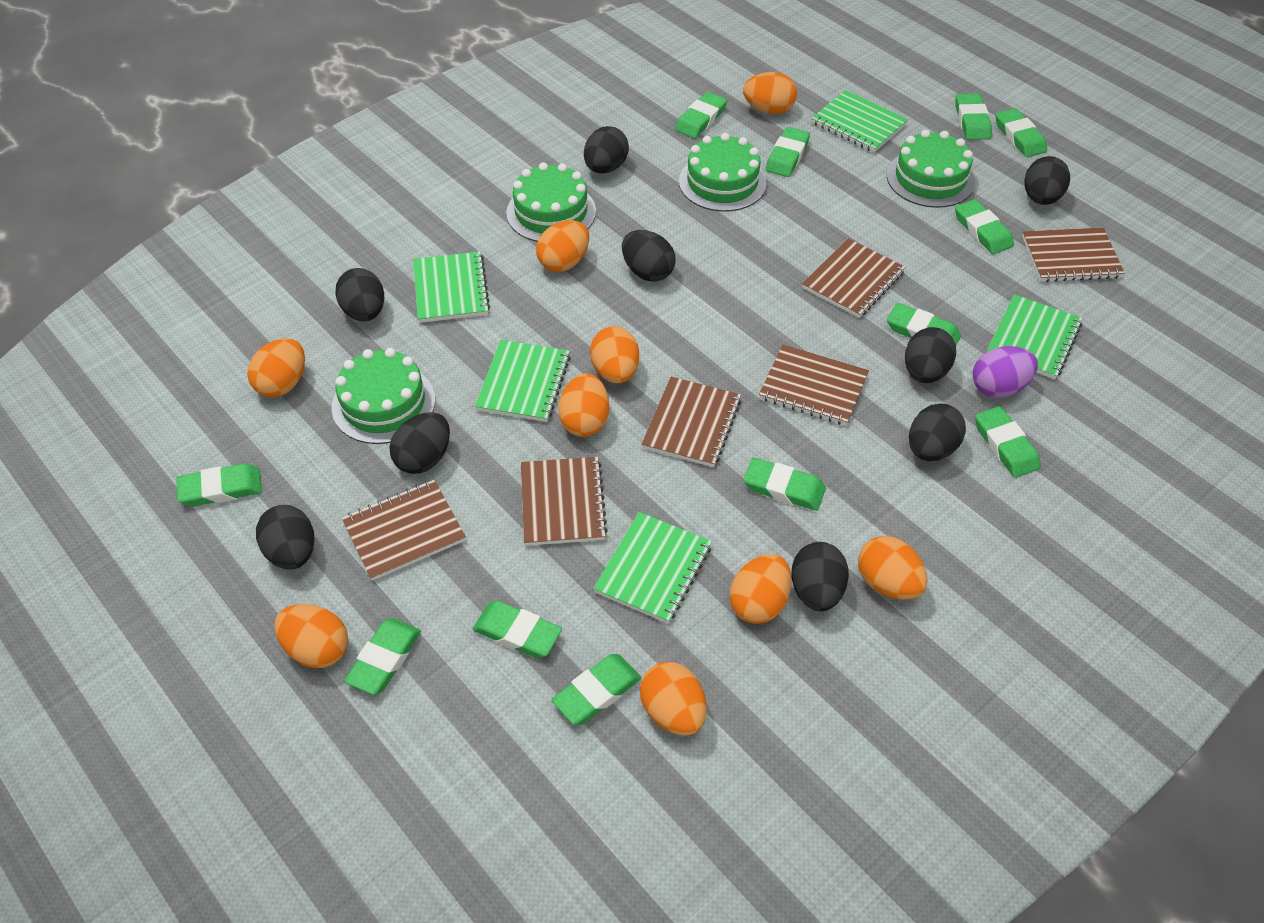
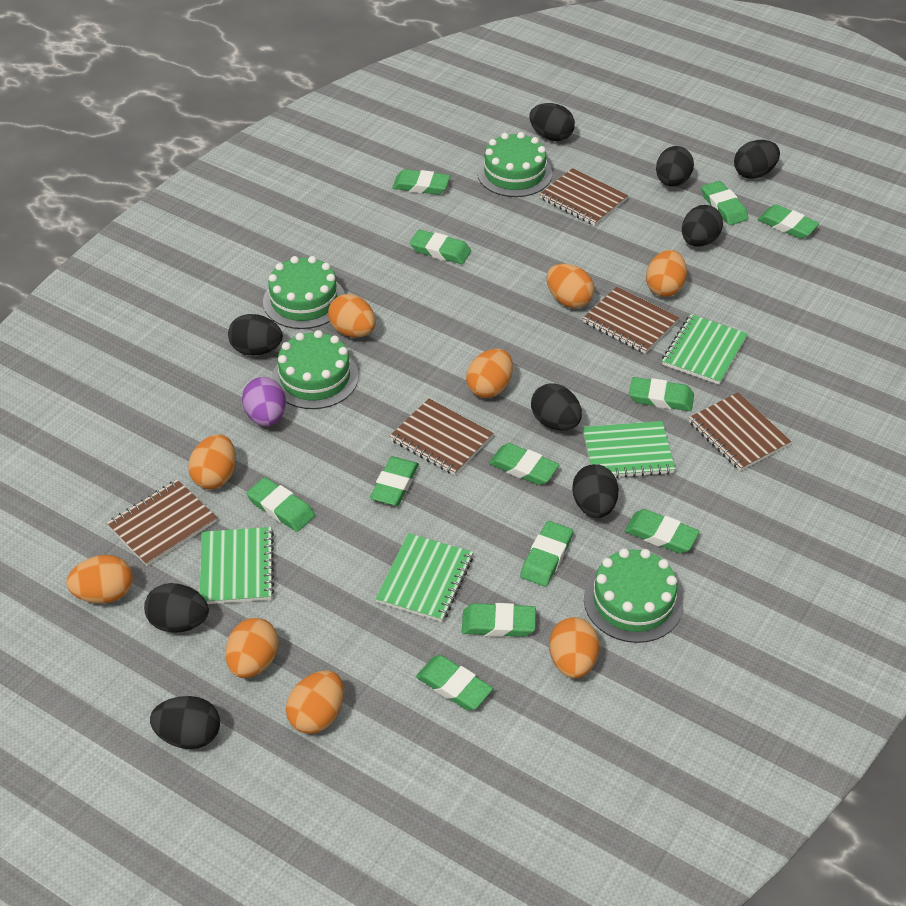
brown notebook: [342,480,466,581] [521,457,608,546] [641,377,742,467] [759,344,869,426] [802,238,905,318] [1022,227,1125,282] = 6 -> [107,479,217,566] [390,398,493,475] [539,168,628,226] [583,286,679,354] [689,392,791,471] = 5
green notebook: [413,252,490,323] [475,340,571,422] [593,512,712,623] [811,90,908,152] [987,294,1082,379] = 5 -> [200,527,274,604] [375,533,473,622] [583,421,675,478] [662,314,748,385] = 4

